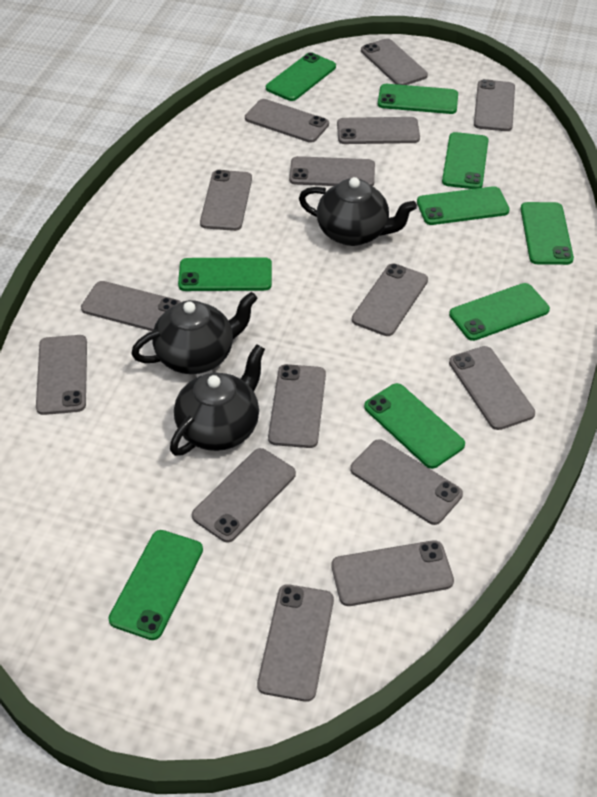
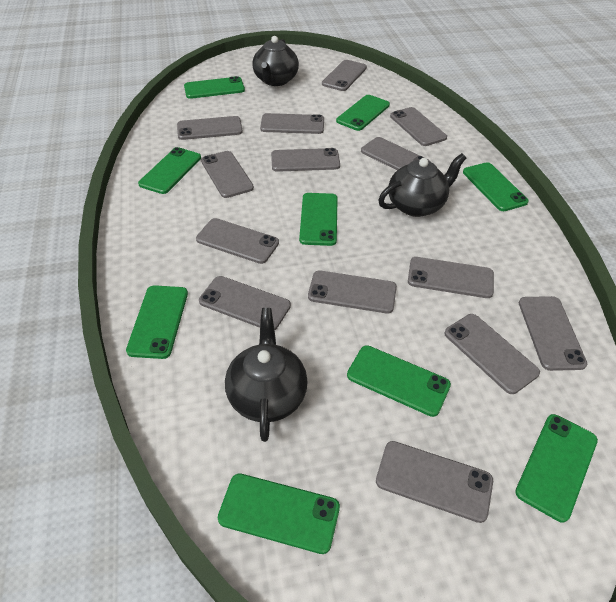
grey phone: [36,335,87,415] [81,281,181,331] [192,448,296,543] [200,170,252,231] [245,99,329,143] [257,584,334,702] [268,364,326,448] [289,156,375,186] [331,540,454,606] [337,117,420,144] [350,439,463,525] [352,263,428,336] [361,38,428,85] [449,346,535,430] [474,79,515,131] = 15 -> [177,116,243,140] [196,218,279,264] [199,276,291,330] [201,151,254,198] [260,113,324,134] [271,148,340,172] [308,270,397,314] [322,60,367,91] [361,137,429,170] [376,441,493,523] [390,107,447,146] [408,257,494,298] [444,314,540,394] [519,296,587,371] = 14

